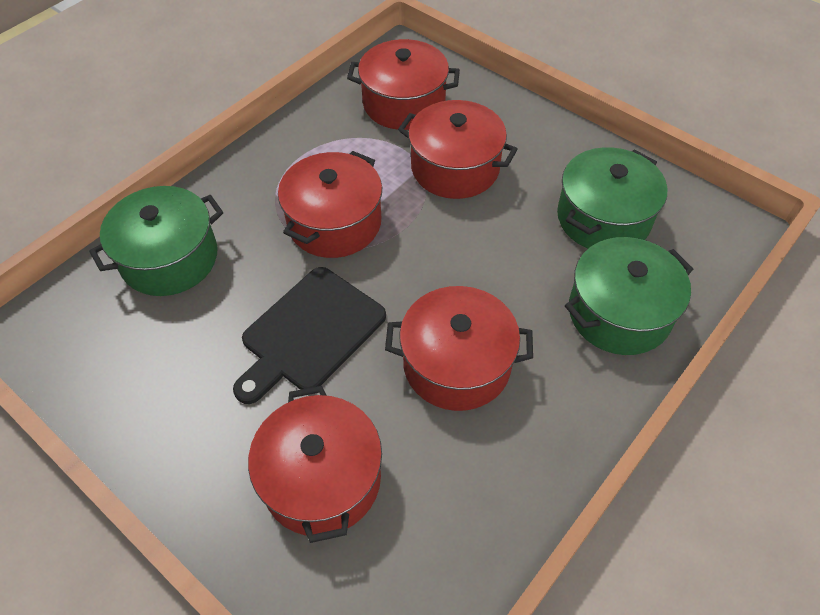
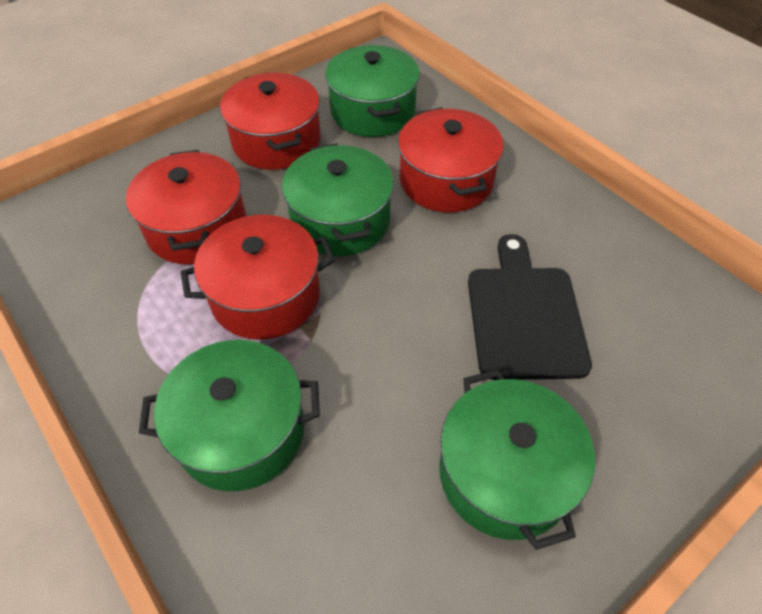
green pot: [89,186,223,296] [557,147,667,248] [565,237,693,355] = 3 -> [139,340,320,491] [282,143,394,256] [325,45,420,137] [439,369,595,550] = 4
red pot: [248,386,382,543] [278,151,382,258] [347,39,460,130] [385,286,533,411] [398,100,518,199] = 5 -> [126,150,246,265] [181,215,335,340] [220,73,321,170] [398,107,504,212] = 4

